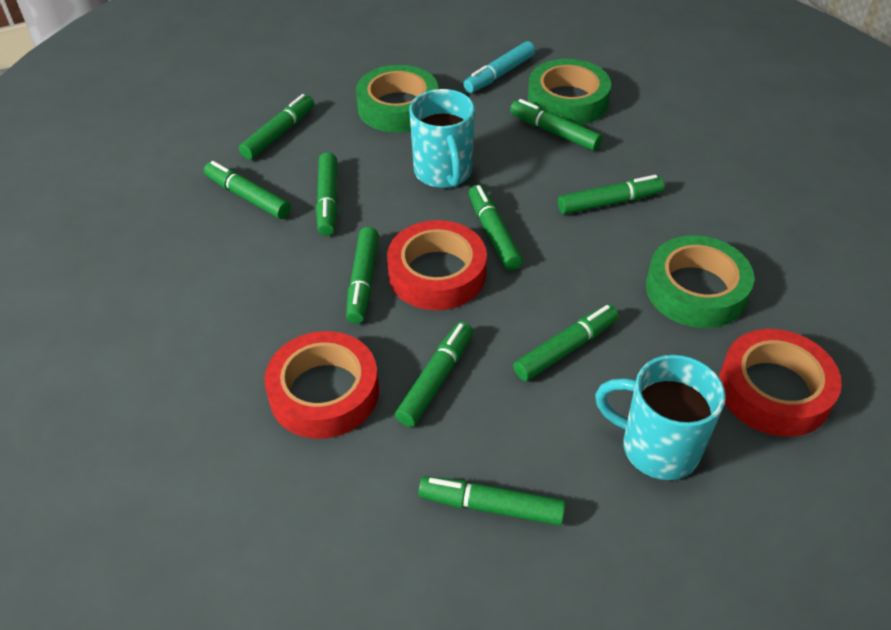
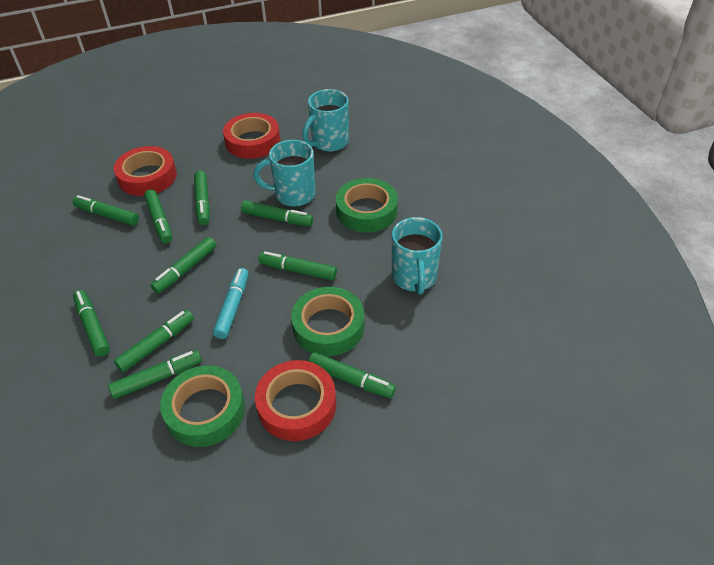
turquoise mug: [409,89,475,188] [595,355,726,480] = 2 -> [253,140,316,207] [302,89,349,152] [392,217,442,295] = 3

